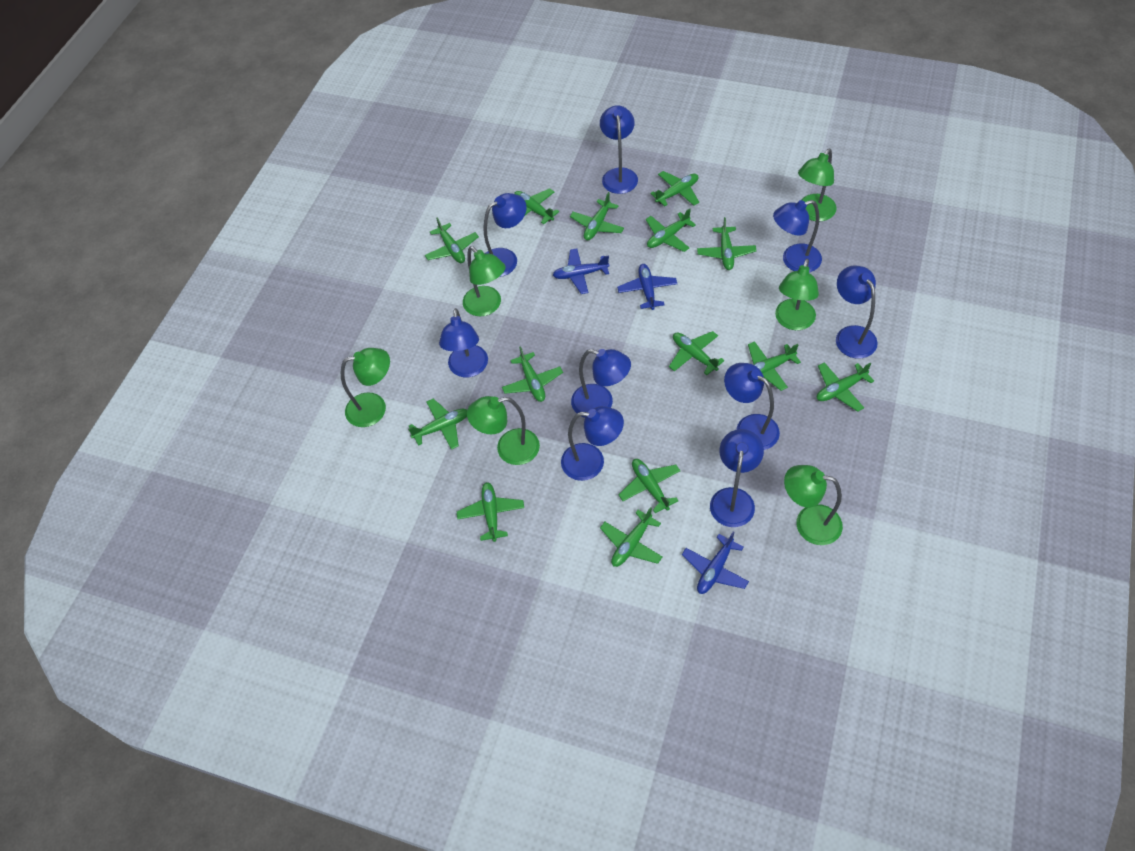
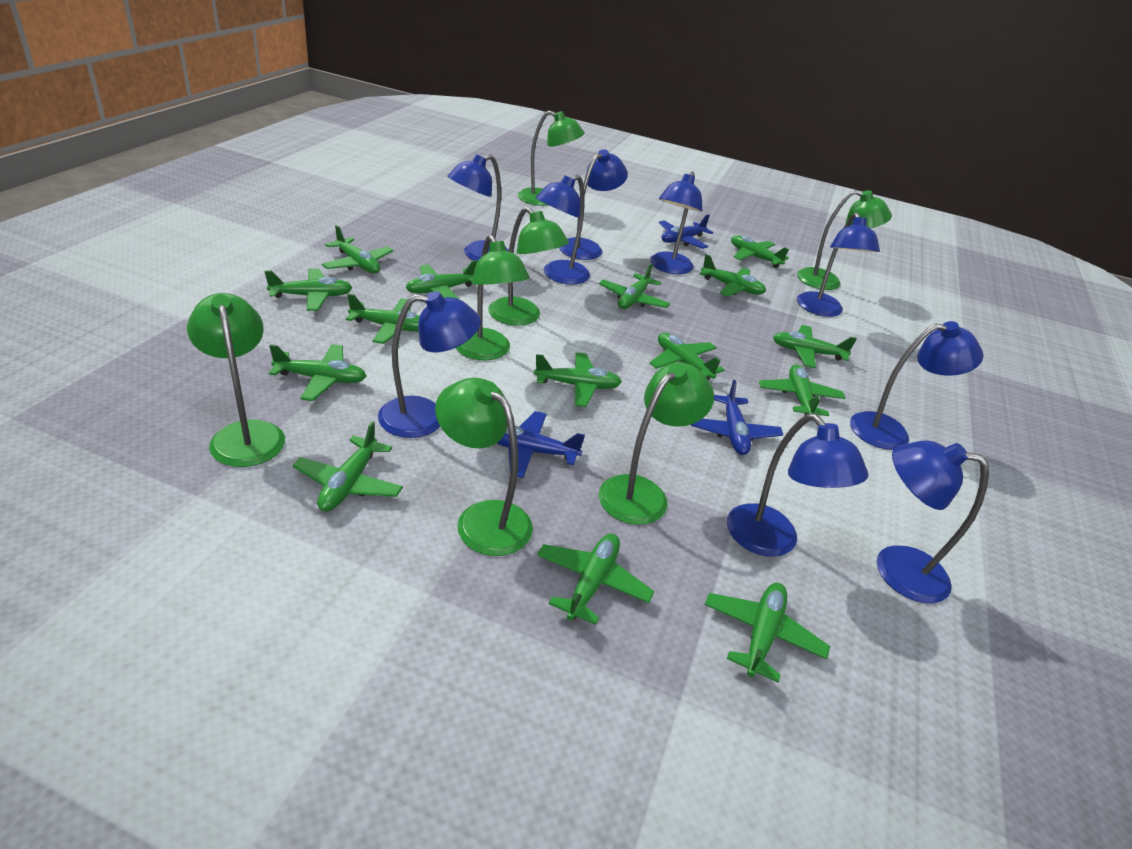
green lamp: [341,348,390,427] [463,246,506,316] [467,396,540,465] [775,259,819,330] [784,465,843,545] [798,149,837,221] = 6 -> [187,293,285,467] [435,378,533,556] [456,235,530,361] [488,207,569,326] [518,111,585,206] [599,362,714,525] [797,190,892,290] = 7
green plane: [408,398,467,450] [425,218,479,263] [457,482,524,542] [502,346,563,402] [514,188,559,224] [570,192,624,240] [600,507,663,567] [619,459,680,513] [646,209,696,252] [650,171,699,206] [669,331,725,375] [697,217,757,270] [748,341,801,391] [817,362,874,412] = 14 -> [264,268,353,311] [269,344,366,401] [293,421,403,512] [322,225,394,274] [346,294,420,344] [406,260,478,299] [534,352,622,407] [537,533,654,625] [599,263,670,309] [649,333,725,380] [700,254,766,297] [704,583,830,682] [731,235,789,268] [759,364,845,416] [773,325,857,368] = 15

